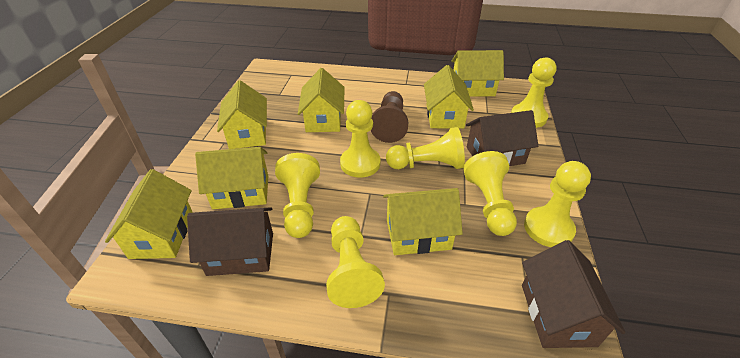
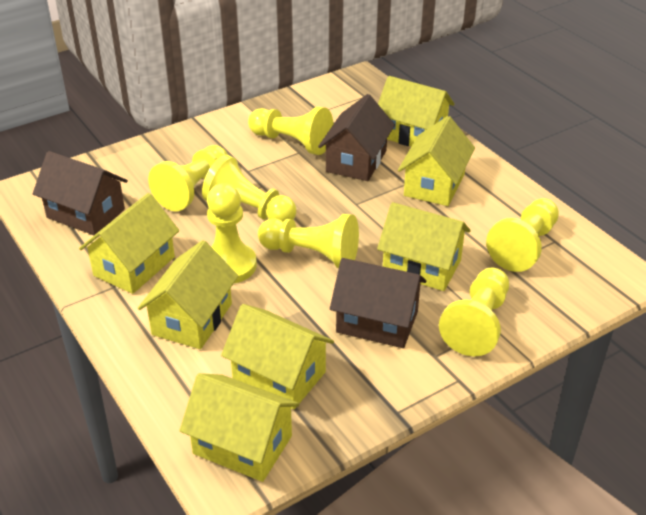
brown pawn: [371,91,408,143] = 1 -> none = 0

